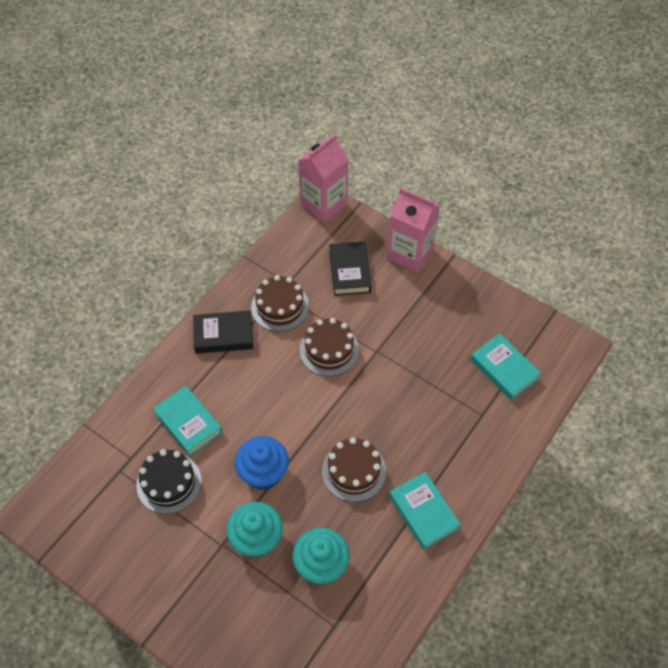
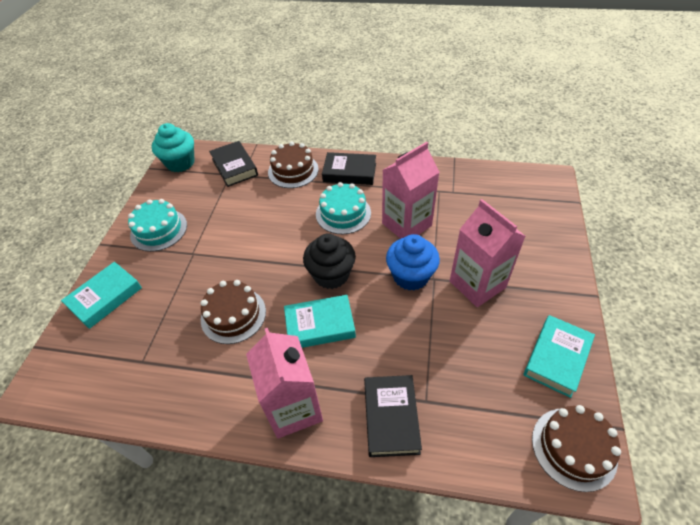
black book: [193,310,253,354] [329,241,371,296] = 2 -> [209,141,258,187] [322,152,376,185] [364,375,422,457] = 3
black cake: [136,449,202,514] = 1 -> none = 0
black cupcake: none = 0 -> [303,233,356,289] = 1
pink carton: [298,134,349,223] [387,188,440,272] = 2 -> [246,328,323,439] [382,142,439,239] [450,199,525,307] = 3
turquoise cake: none = 0 -> [128,199,187,252] [316,182,371,234] = 2
turquoise cupcake: [226,502,283,557] [293,527,350,584] = 2 -> [152,123,194,172] = 1

